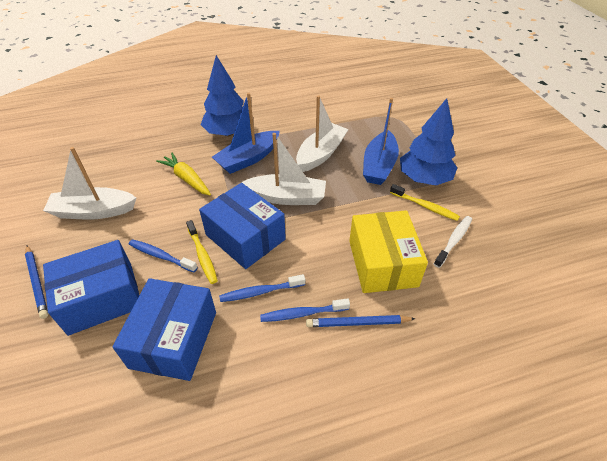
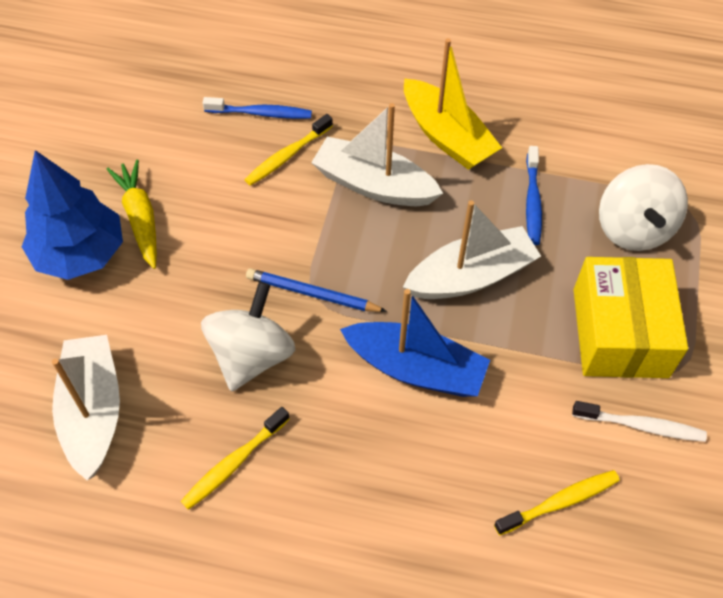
blue boat: [212,93,280,174] [363,98,399,185] = 2 -> [340,289,490,397] = 1
blue box: [43,240,139,336] [113,278,216,381] [199,183,286,269] = 3 -> none = 0
blue pencil: [25,245,48,319] [306,315,416,327] = 2 -> [246,268,387,312] = 1
blue toothbrush: [129,239,198,272] [219,274,305,302] [260,298,350,322] = 3 -> [203,97,312,119] [526,146,542,245] = 2
blue tree: [201,55,250,136] [400,98,457,185] = 2 -> [22,150,123,280] = 1
white spinning top: none = 0 -> [201,282,295,392] [599,164,688,251] = 2
yellow boat: none = 0 -> [404,38,502,170] = 1
yellow toothbrush: [186,220,218,284] [390,184,460,221] = 2 -> [181,407,290,510] [244,114,333,186] [494,470,620,535] = 3

